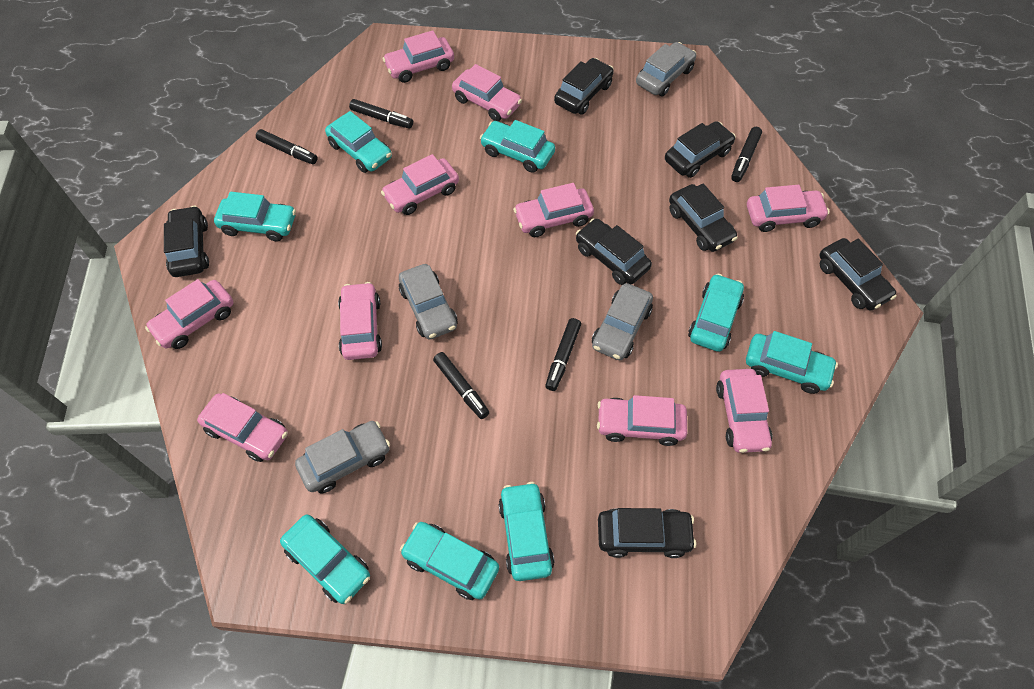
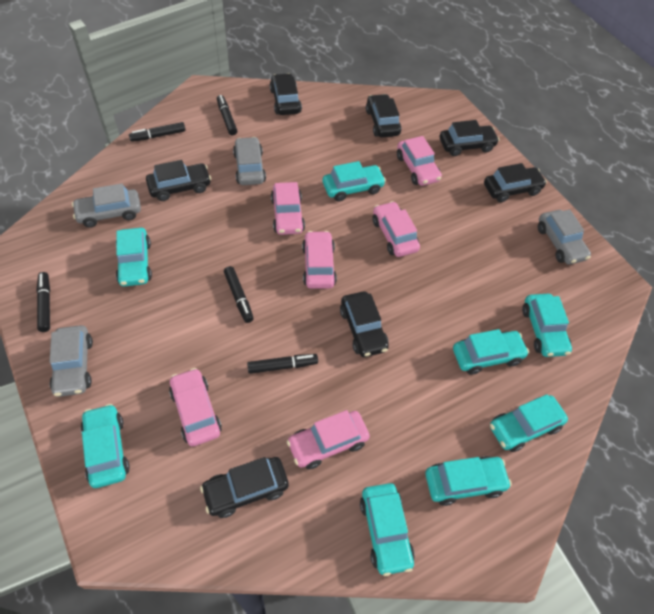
pink car: [145,279,234,349] [197,393,288,462] [338,282,382,360] [381,154,459,215] [382,30,454,83] [452,64,522,121] [513,183,594,237] [597,395,687,446] [716,369,772,453] [747,185,830,232] = 10 -> [169,368,222,446] [271,182,305,235] [287,410,370,470] [302,231,337,289] [373,201,420,257] [397,136,442,186] = 6

